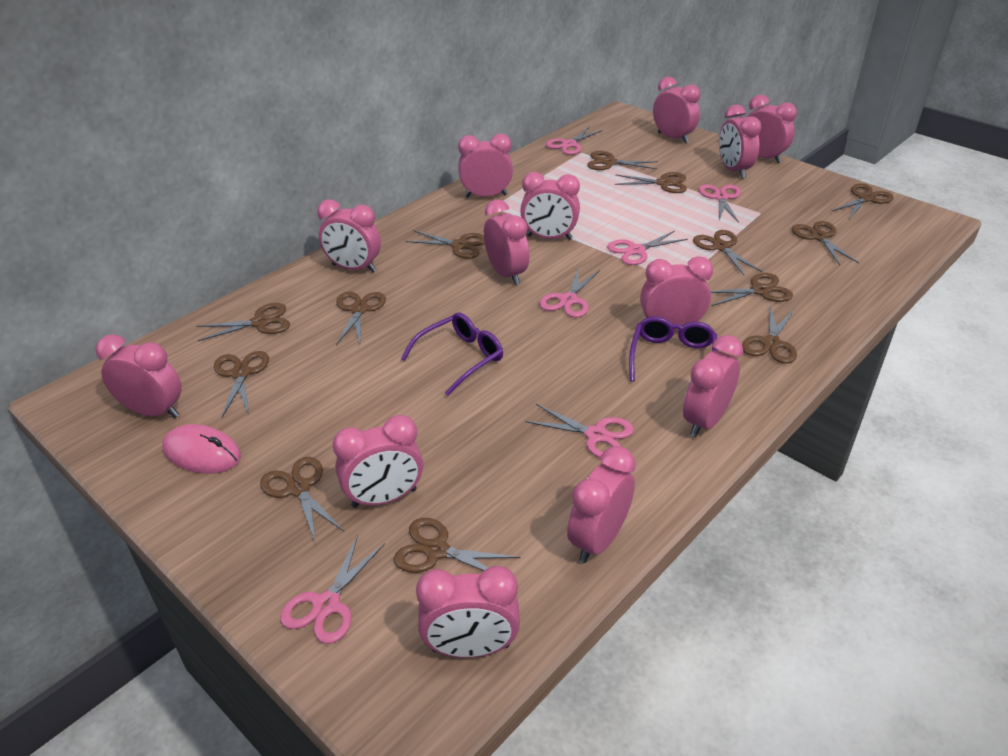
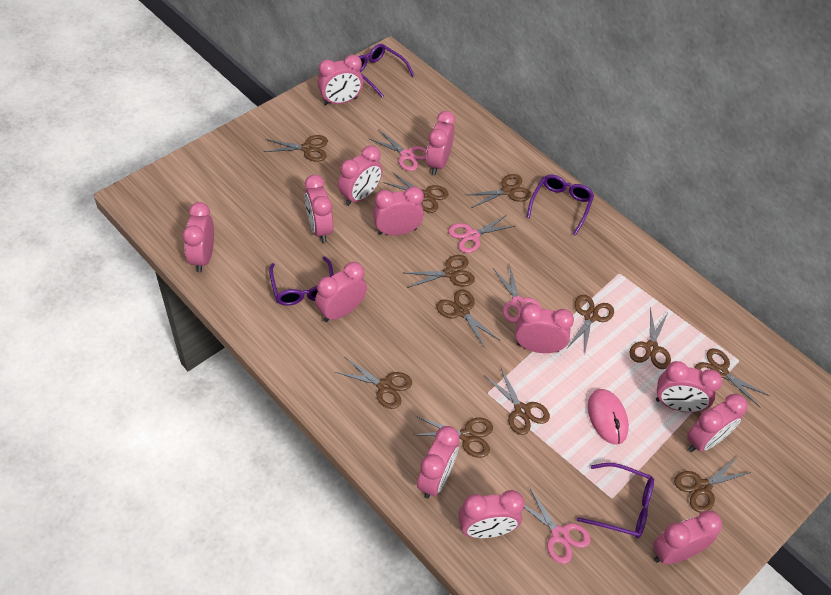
brown scissors: [196,303,290,341] [214,351,269,417] [260,457,344,544] [336,292,386,345] [394,518,521,573] [405,230,485,259] [587,151,658,170] [614,172,687,193] [693,230,763,275] [710,273,793,306] [742,305,797,364] [792,221,859,265] [832,183,894,219] = 13 -> [263,135,328,162] [335,357,412,409] [382,171,449,213] [406,255,475,288] [414,417,493,458] [437,289,499,349] [467,174,531,208] [485,368,550,435] [567,295,614,356] [630,308,671,369] [674,457,751,513] [694,349,770,408] = 12
pink scissors: [280,535,385,644] [525,404,634,458] [539,268,600,318] [546,127,603,155] [607,231,688,265] [699,184,741,223] = 6 -> [368,130,427,171] [448,214,515,253] [493,266,542,323] [524,486,591,564] = 4
purple glasses: [401,313,503,396] [629,316,717,382] = 2 -> [269,256,334,306] [358,44,414,97] [526,175,594,236] [577,463,654,538] = 4

